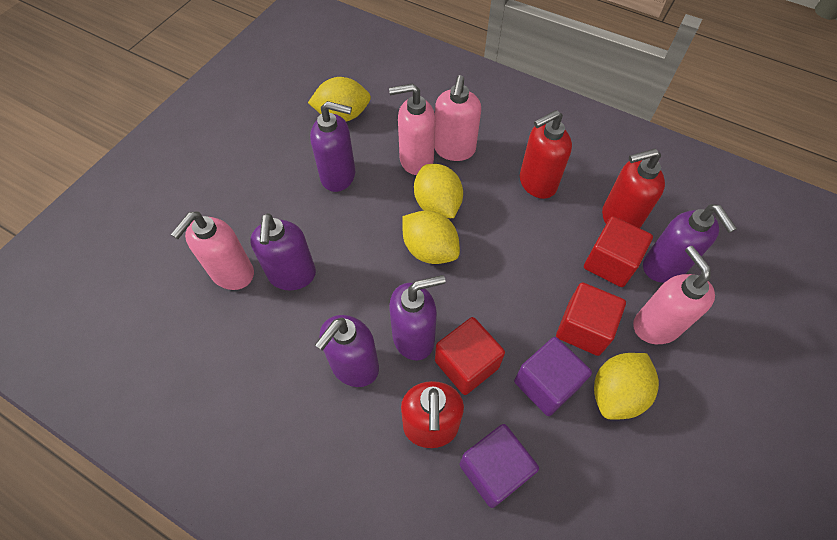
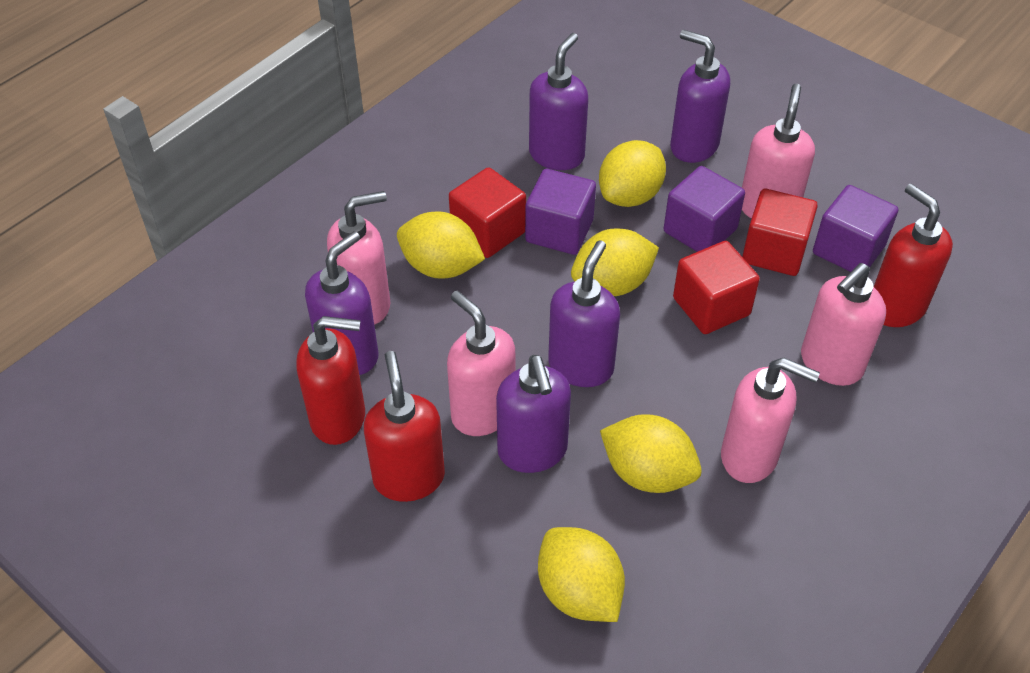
pink soap dispenser: [171,212,254,290] [389,83,435,175] [434,75,481,161] [633,246,715,344] = 4 -> [327,191,390,325] [447,291,515,436] [721,358,820,483] [742,84,815,219] [801,263,886,386] = 5
purple cube: [460,424,539,508] [514,337,592,416] = 2 -> [525,169,596,255] [664,166,745,252] [813,185,898,272] = 3
yellow lemon: [308,77,371,121] [402,210,460,264] [414,164,463,218] [594,353,659,420] = 4 -> [397,211,485,279] [538,527,625,622] [571,228,659,296] [599,140,666,207] [600,414,702,493] = 5

